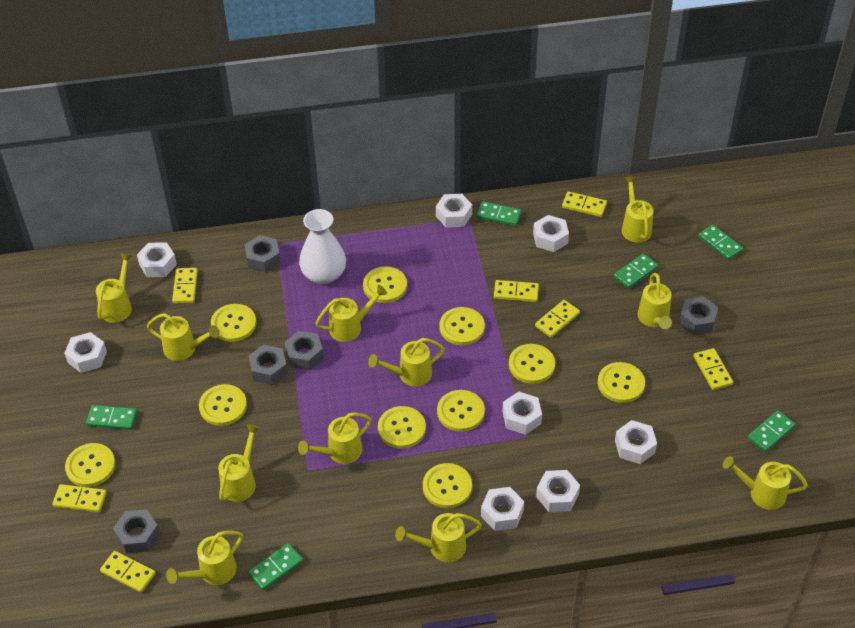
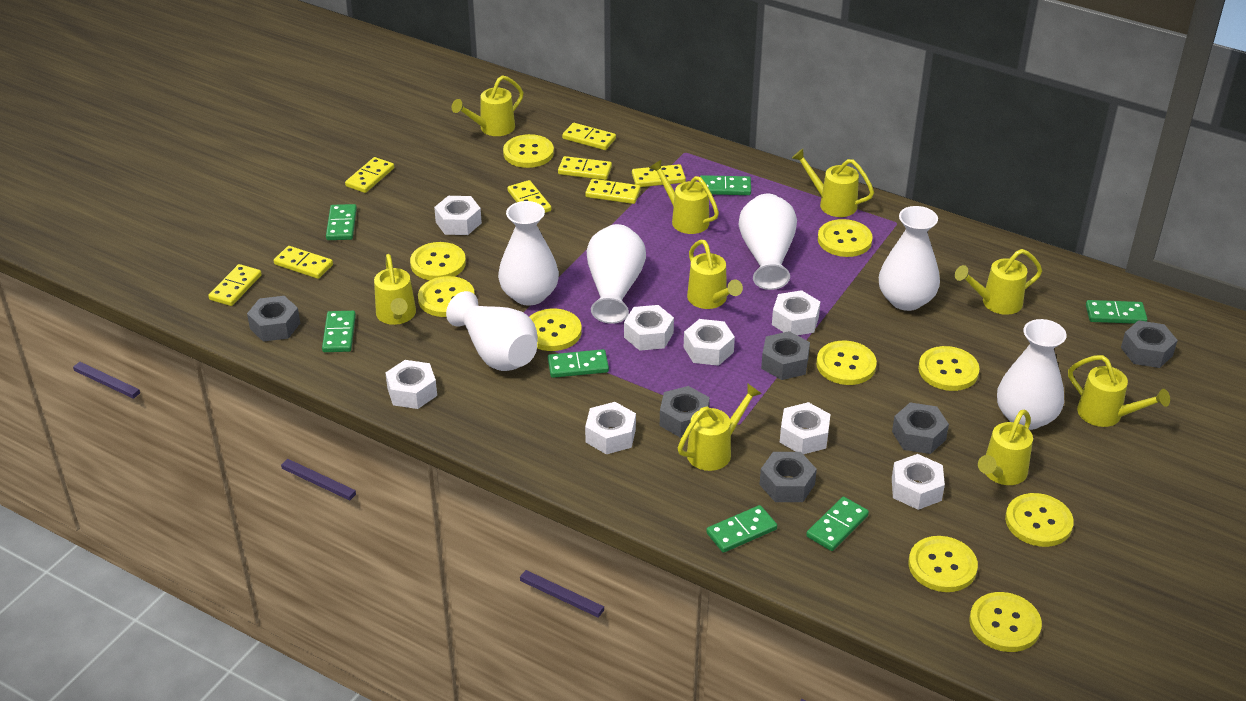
green domino: [86,405,137,430] [248,543,303,590] [476,201,521,226] [614,253,658,289] [698,225,743,260] [747,410,796,452] = 6 -> [322,311,356,352] [326,204,357,240] [548,349,609,378] [700,175,751,195] [706,505,777,553] [806,497,869,551] [1086,300,1147,324] = 7
grey nut: [113,509,160,554] [245,235,281,273] [248,345,288,385] [284,331,324,370] [679,296,718,335] = 5 -> [247,296,300,342] [660,386,710,438] [759,452,817,502] [761,331,810,380] [892,402,949,454] [1121,320,1178,368] = 6
white vase: [299,209,346,284] = 1 -> [446,291,538,371] [498,201,559,306] [587,224,646,324] [739,194,797,290] [879,206,940,311] [997,319,1067,430] = 6
yellow domino: [52,484,107,512] [100,551,156,592] [172,268,198,304] [494,280,539,302] [535,300,580,338] [562,191,607,217] [694,348,733,390] = 7 -> [208,264,262,306] [274,246,333,279] [345,157,394,193] [508,180,552,213] [558,156,612,180] [562,123,616,150] [585,179,641,204] [632,164,686,187] = 8
yellow watering can: [96,253,133,323] [147,313,220,361] [166,531,243,585] [218,424,260,502] [298,412,372,464] [315,285,387,342] [368,338,445,386] [395,513,482,562] [622,176,654,243] [638,273,672,329] [722,456,808,510] = 11 -> [374,254,416,325] [452,75,524,136] [649,160,719,234] [678,383,762,471] [687,240,743,309] [792,149,874,217] [955,249,1042,315] [978,410,1033,485] [1068,355,1170,427] = 9

